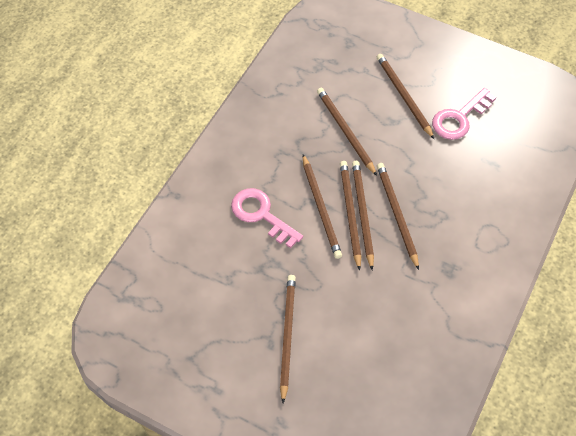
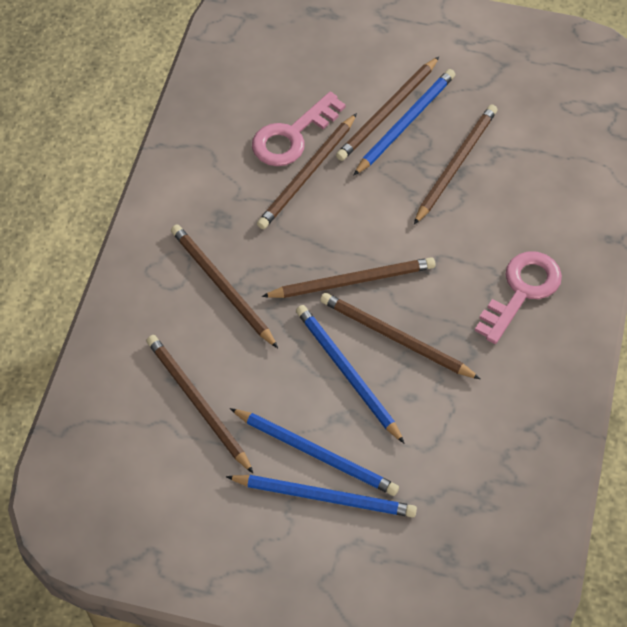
blue pencil: none = 0 -> [226,475,417,518] [230,408,399,496] [296,305,404,443] [353,69,455,176] = 4

